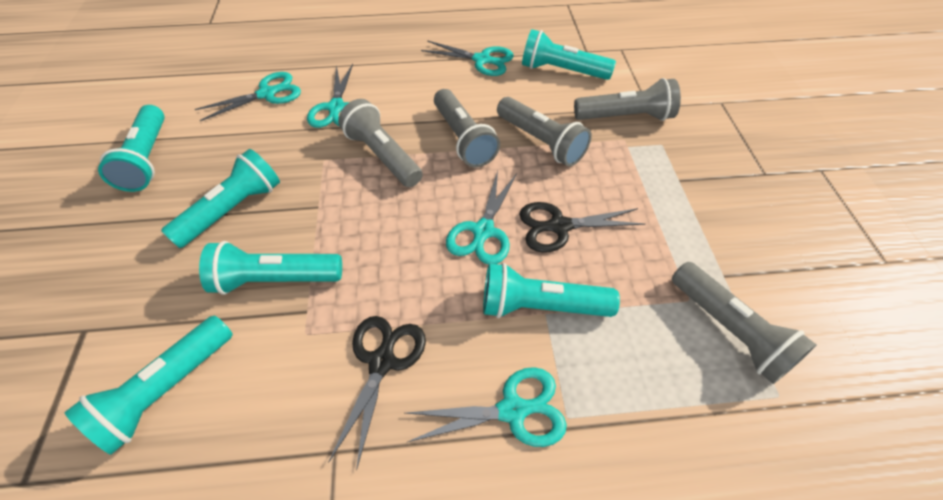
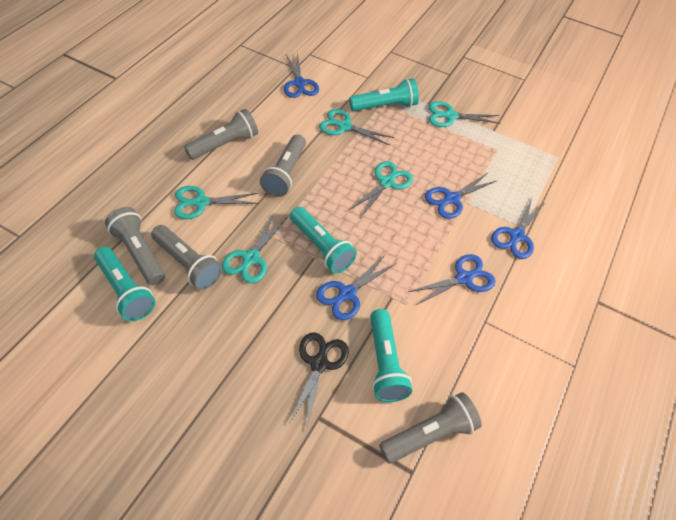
black scissors: [328,316,426,471] [519,202,645,253] = 2 -> [289,332,349,428] = 1
blue scissors: none = 0 -> [284,53,319,98] [316,255,397,320] [408,254,495,305] [425,173,498,219] [491,198,545,259] = 5
turquoise flashlight: [65,316,233,455] [98,105,165,192] [161,149,280,248] [199,241,342,295] [483,263,620,318] [522,29,616,80] = 6 -> [94,247,155,321] [290,207,357,274] [349,78,419,111] [370,309,412,402] = 4

